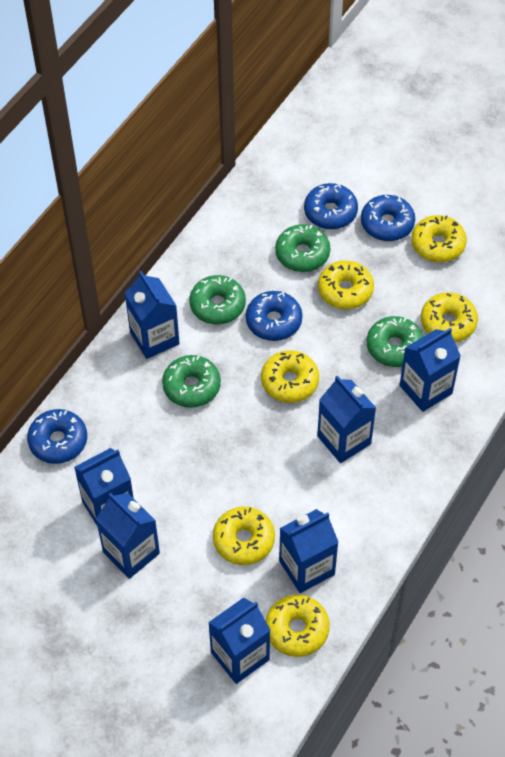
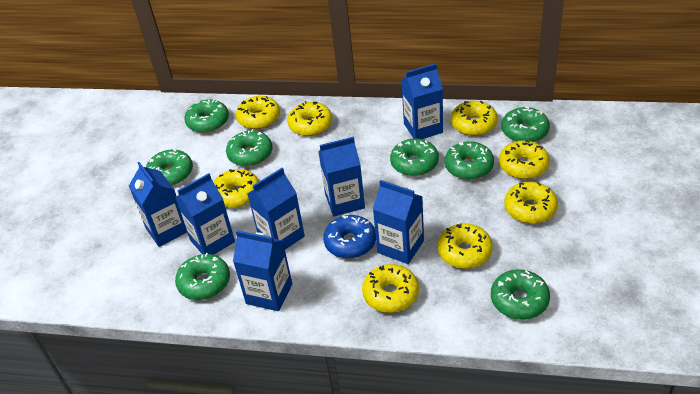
blue donut: [27,409,87,464] [246,291,302,341] [304,183,358,229] [361,195,415,241] = 4 -> [323,215,376,259] = 1
green donut: [162,355,221,408] [189,275,246,325] [275,224,330,272] [367,316,423,367] = 4 -> [146,149,193,186] [175,253,230,300] [184,99,229,133] [226,129,272,167] [390,138,439,176] [445,141,494,180] [491,269,550,320] [501,107,550,142] = 8
yellow donut: [213,507,275,565] [261,350,319,403] [265,595,330,657] [318,260,374,309] [411,215,467,262] [421,292,478,342] = 6 -> [214,169,259,208] [236,96,280,129] [287,101,332,136] [362,264,419,313] [438,224,493,269] [451,101,498,136] [499,140,550,179] [504,182,558,224] = 8

